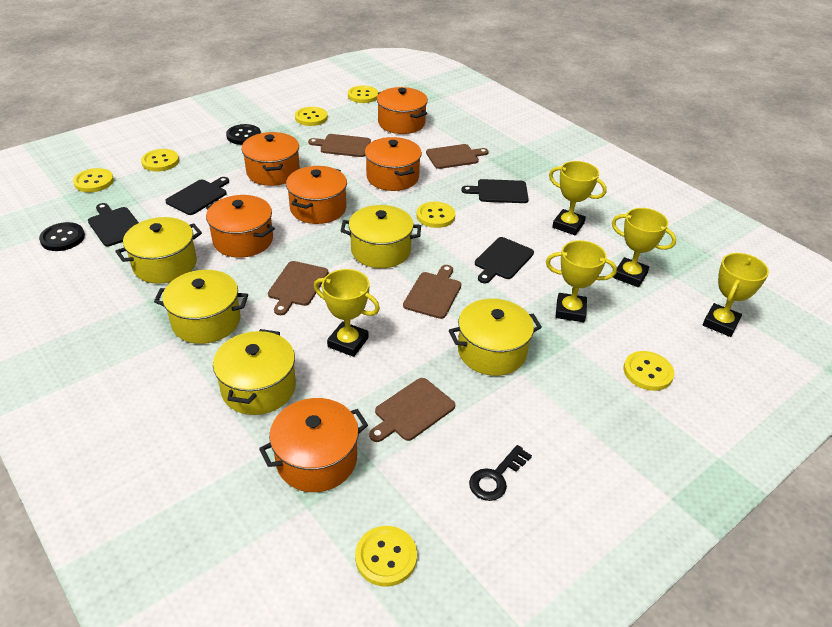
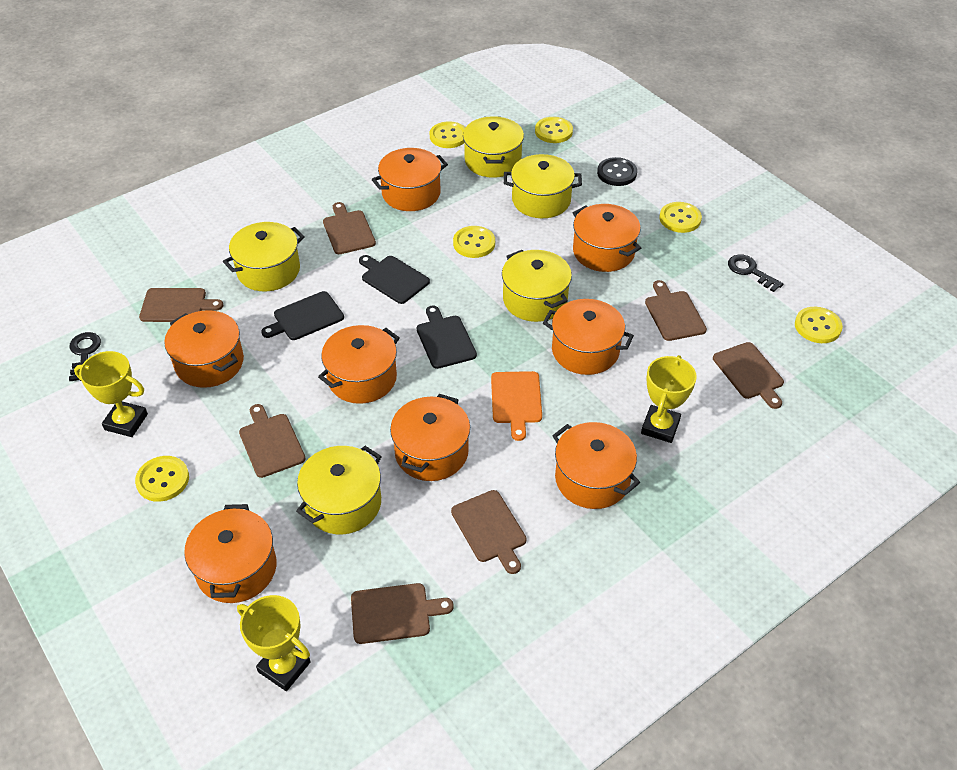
black button: [39,222,85,251] [226,124,261,145] = 2 -> [597,157,637,186] = 1
black cutting board: [88,203,139,246] [165,177,229,215] [461,179,529,203] [475,237,534,283] = 4 -> [261,291,344,340] [359,255,430,304] [417,305,477,369] = 3
black key: [469,445,532,501] = 1 -> [69,332,101,381] [728,254,783,292] = 2
brown cutting board: [268,261,328,315] [308,134,371,157] [369,378,455,442] [403,265,461,319] [426,144,489,169] = 5 -> [139,288,223,322] [239,404,306,478] [323,202,376,254] [351,583,454,644] [451,490,527,574] [645,280,707,341] [713,342,784,409] = 7
orange cutting board: none = 0 -> [491,371,542,441] = 1
orange pot: [206,195,275,258] [241,132,300,186] [259,398,368,492] [286,166,347,224] [365,137,422,191] [377,87,428,134] = 6 -> [164,310,244,388] [184,504,277,603] [318,325,400,404] [372,148,448,211] [390,394,470,481] [543,299,634,375] [552,422,640,509] [573,204,641,272] = 8
yellow button: [73,168,114,192] [141,149,179,172] [295,107,328,126] [348,85,379,103] [355,526,417,587] [417,202,455,228] [623,351,674,391] = 7 -> [135,456,189,502] [430,121,465,148] [453,226,495,258] [535,117,573,143] [660,202,702,233] [795,307,843,343] = 6
yellow trophy: [314,269,380,357] [546,240,617,322] [549,161,607,235] [612,208,676,287] [703,253,769,337] = 5 -> [74,351,148,437] [237,595,311,691] [641,355,697,443] = 3

